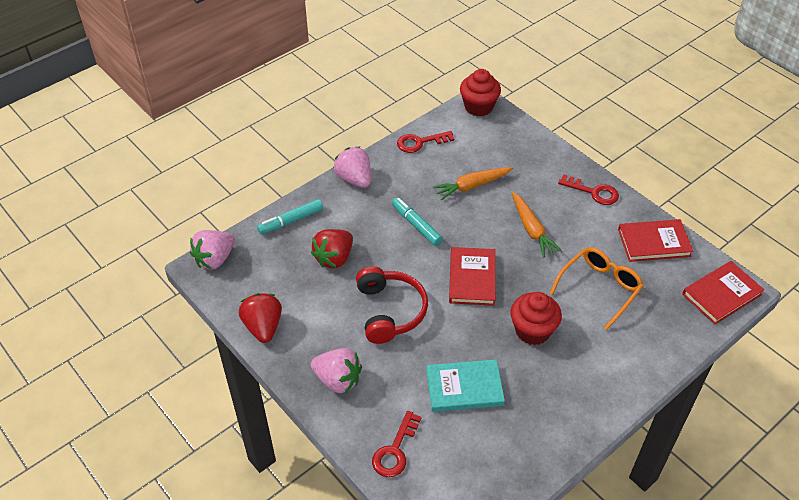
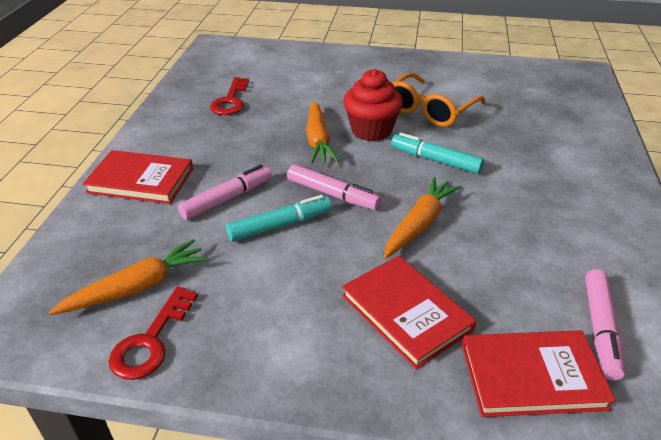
orange carrot: [433,167,513,201] [512,192,562,258] = 2 -> [49,239,209,315] [306,101,339,164] [384,177,461,258] = 3
pink marker: none = 0 -> [178,164,272,220] [287,164,381,210] [585,269,625,381] = 3
pink strawberry: [190,230,235,269] [311,348,362,393] [334,147,371,188] = 3 -> none = 0
red cupcake: [460,69,501,116] [510,292,562,345] = 2 -> [343,69,403,141] = 1
red headphones: [356,266,428,344] = 1 -> none = 0
red key: [372,411,422,477] [397,131,454,153] [558,174,619,205] = 3 -> [109,287,198,380] [210,77,249,115] = 2
red strawberry: [239,293,282,343] [311,229,353,268] = 2 -> none = 0
turquoise book: [426,359,505,412] = 1 -> none = 0

